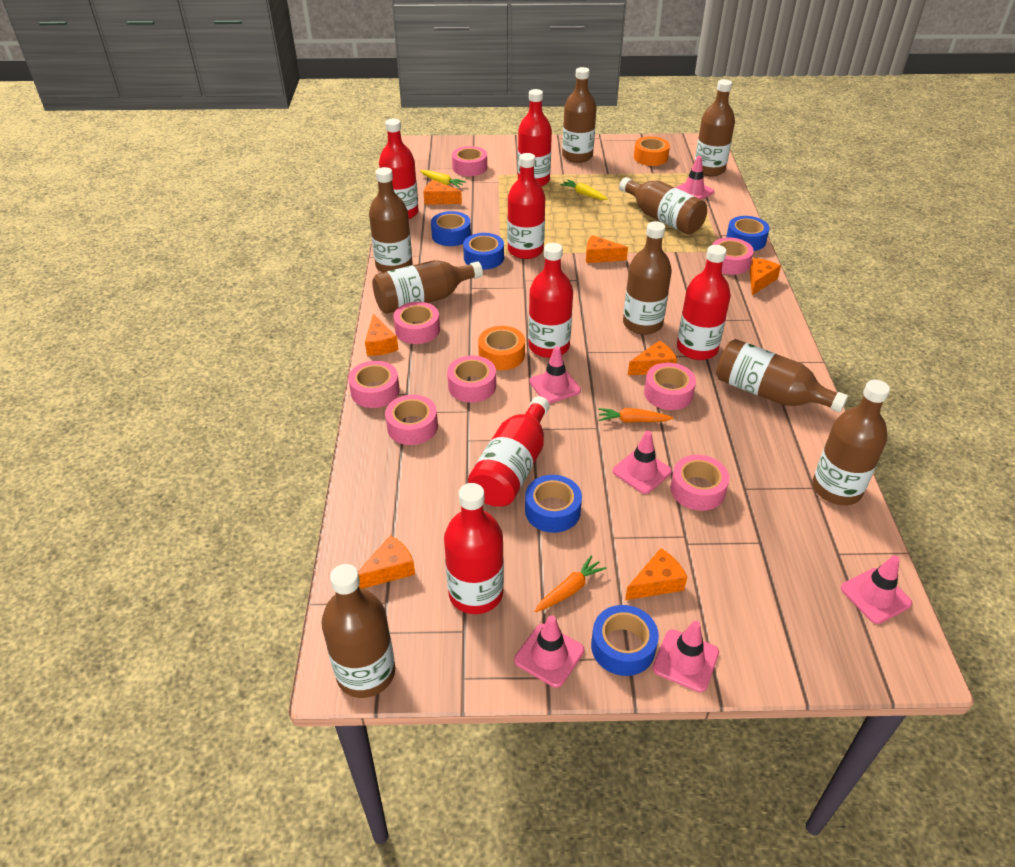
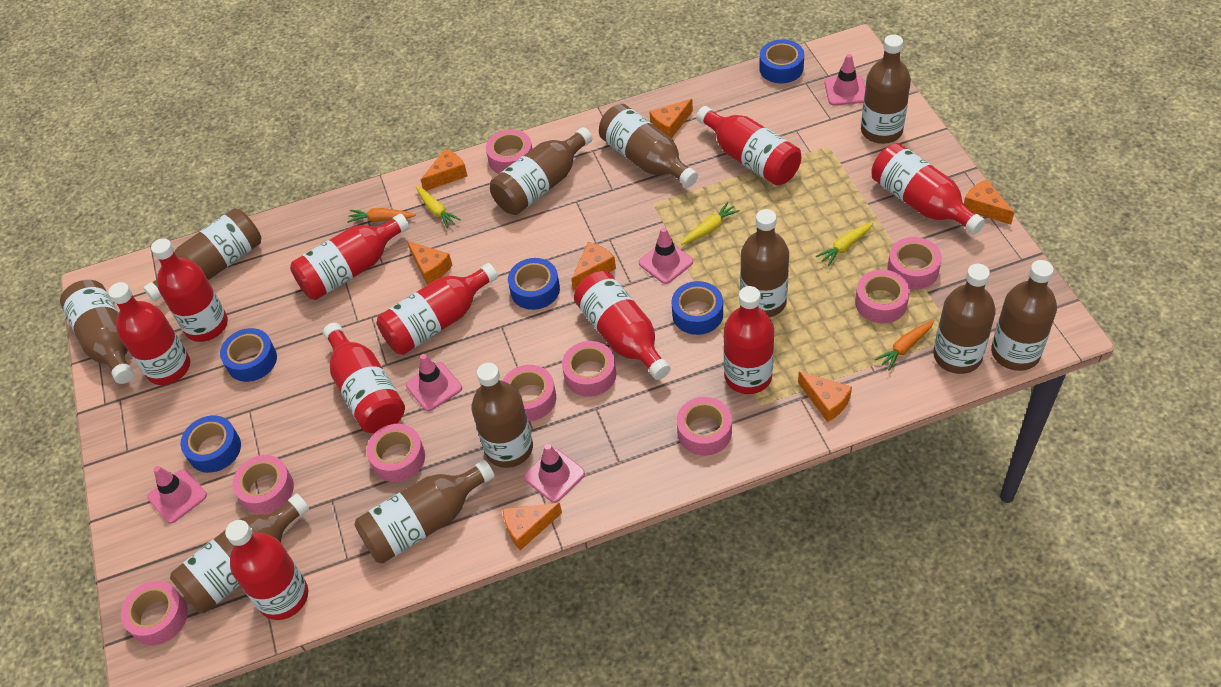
brown bottle: [321,564,395,698] [369,167,412,273] [372,260,483,314] [562,67,597,163] [619,177,707,235] [623,221,672,335] [694,79,735,176] [716,339,848,413] [812,380,890,505] = 9 -> [60,280,134,384] [143,208,261,302] [170,493,309,613] [354,460,495,564] [471,363,533,468] [490,127,592,215] [599,104,698,187] [740,209,789,317] [861,34,911,144] [933,264,996,374] [991,260,1057,371] = 11
orange tape: [478,326,525,370] [634,136,670,166] = 2 -> none = 0
pink tape: [348,361,400,408] [385,395,438,445] [394,302,440,344] [447,356,496,403] [452,146,487,176] [644,363,696,410] [670,455,729,511] [712,238,754,275] = 8 -> [121,581,188,645] [232,455,294,514] [366,424,425,482] [486,129,532,174] [503,365,556,421] [562,341,616,397] [677,397,732,456] [855,270,910,323] [887,237,942,290] = 9
pink traffic cone: [514,615,584,688] [530,346,581,404] [612,431,672,494] [653,621,719,692] [675,156,714,200] [841,555,912,624] = 6 -> [147,466,207,524] [406,354,462,411] [524,444,585,503] [639,227,693,284] [825,54,865,106] = 5
red bottle: [379,118,419,219] [444,483,504,614] [468,396,550,507] [507,153,545,259] [518,89,552,186] [528,243,573,358] [677,245,731,360] = 7 -> [108,282,190,385] [151,238,228,342] [225,520,308,620] [290,213,410,300] [323,323,405,433] [377,263,498,355] [574,271,671,380] [696,106,801,186] [724,286,774,394] [871,143,985,234] = 10
yellow carrot: [420,170,466,188] [560,179,608,200] = 2 -> [416,186,461,229] [681,202,740,245] [816,222,873,266] = 3

